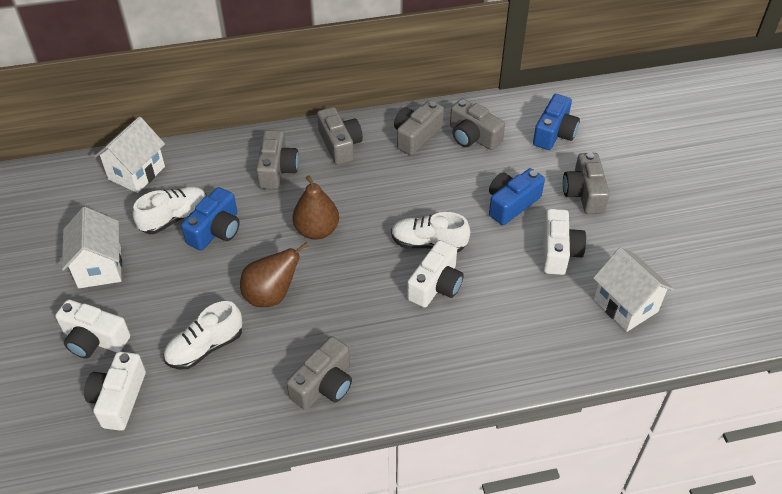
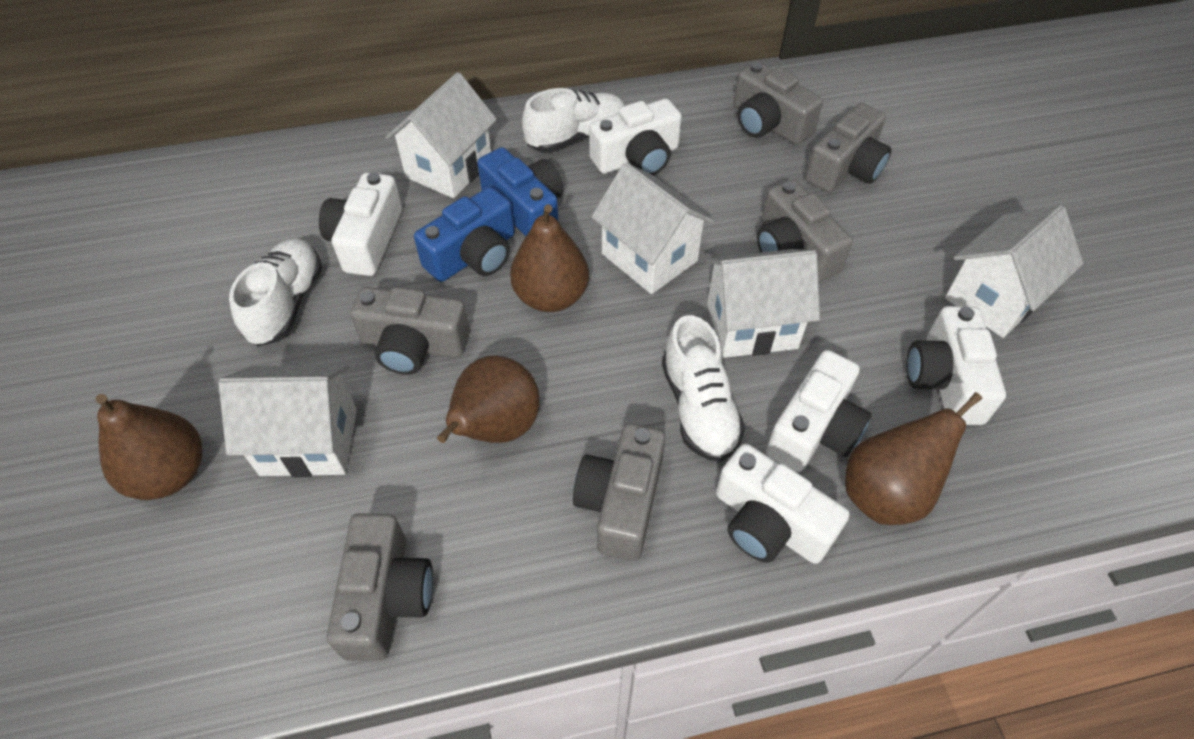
blue camera: [181,187,240,250] [489,168,545,225] [533,94,580,150] = 3 -> [414,187,515,282] [477,147,564,236] = 2
brown pear: [240,242,309,307] [292,175,339,240] = 2 -> [96,394,202,500] [437,355,540,443] [510,204,589,312] [845,392,983,525] = 4
white camera: [55,300,130,359] [84,352,146,431] [407,240,464,308] [543,209,586,275] = 4 -> [319,173,402,276] [589,99,682,175] [716,444,850,564] [766,350,872,472] [906,306,1006,425] = 5
white house: [62,207,122,288] [94,117,165,193] [593,247,674,332] = 3 -> [218,365,357,478] [385,72,497,199] [591,162,714,294] [706,249,820,358] [945,205,1083,338] = 5

